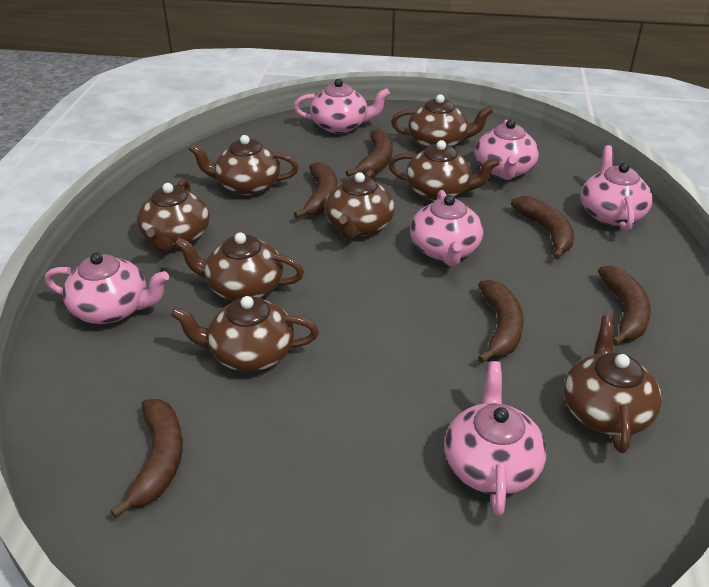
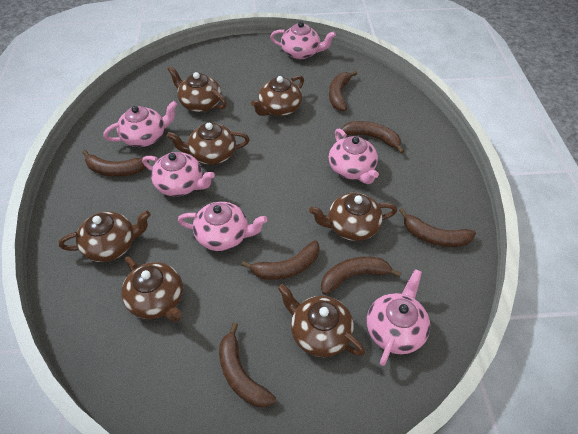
brown banana: [111,399,183,518] [294,162,337,218] [346,129,393,177] [478,280,524,363] [511,196,574,259] [598,266,651,346] = 6 -> [83,150,149,176] [219,323,276,407] [241,240,320,280] [321,256,401,295] [329,71,358,111] [342,121,404,154] [399,208,476,247] = 7
brown teapot: [137,179,210,252] [171,296,319,372] [174,232,304,301] [188,135,299,196] [325,170,395,240] [388,140,500,201] [391,94,493,148] [564,315,662,453] = 8 -> [59,210,151,262] [121,257,183,322] [167,66,227,112] [167,122,250,165] [251,75,304,116] [278,284,365,357] [309,192,397,241] = 7

